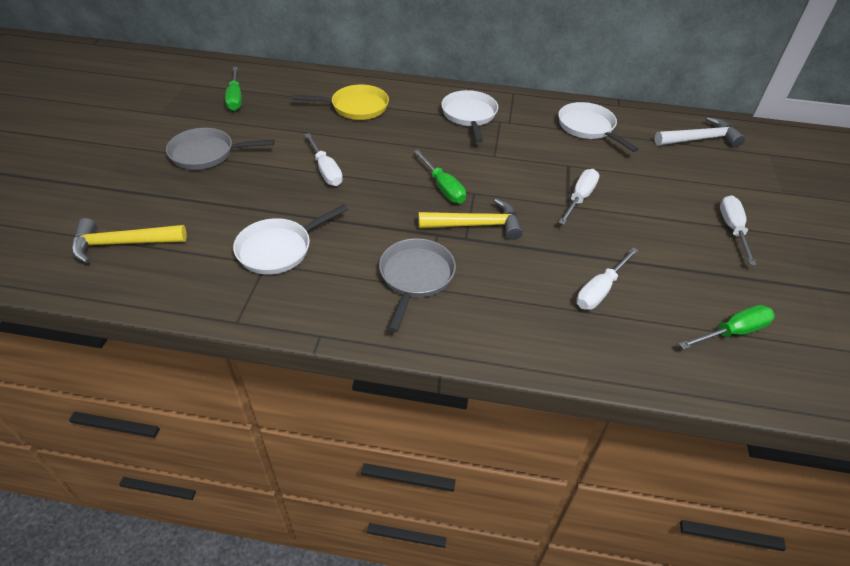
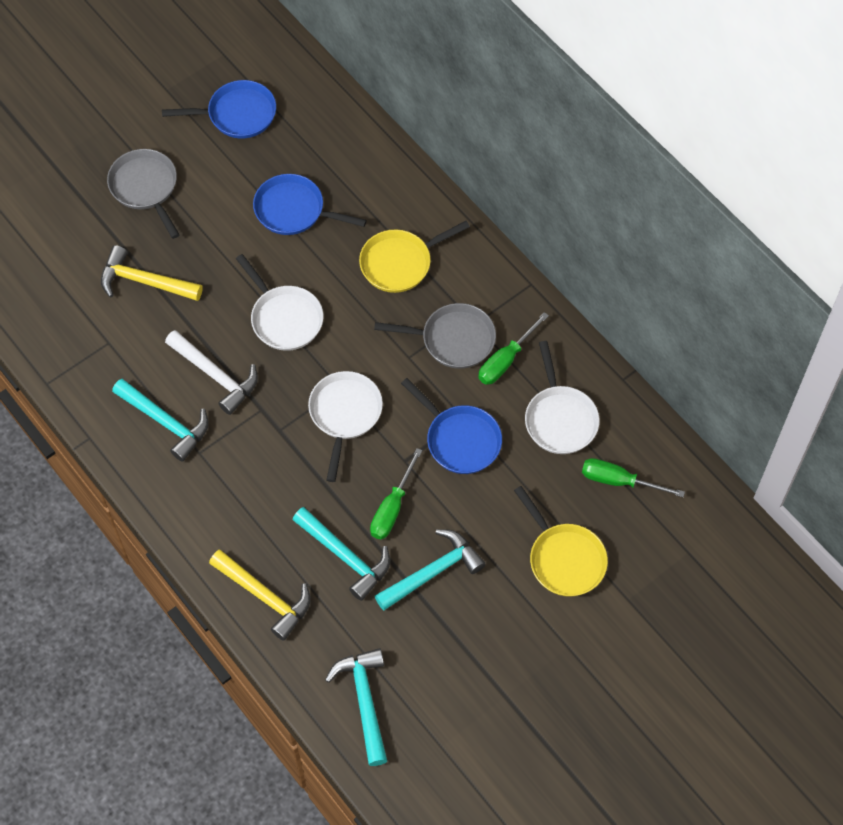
blue pan: none = 0 -> [162,80,276,139] [253,174,367,235] [401,378,502,474] = 3
turquoise hammer: none = 0 -> [112,379,209,461] [293,507,390,601] [325,648,387,766] [375,529,486,611] = 4
white screwdriver: [305,133,343,186] [559,169,599,225] [576,247,639,310] [720,196,757,265] = 4 -> none = 0
yellow pan: [292,85,389,120] = 1 -> [359,221,470,293] [514,486,608,597] = 2

